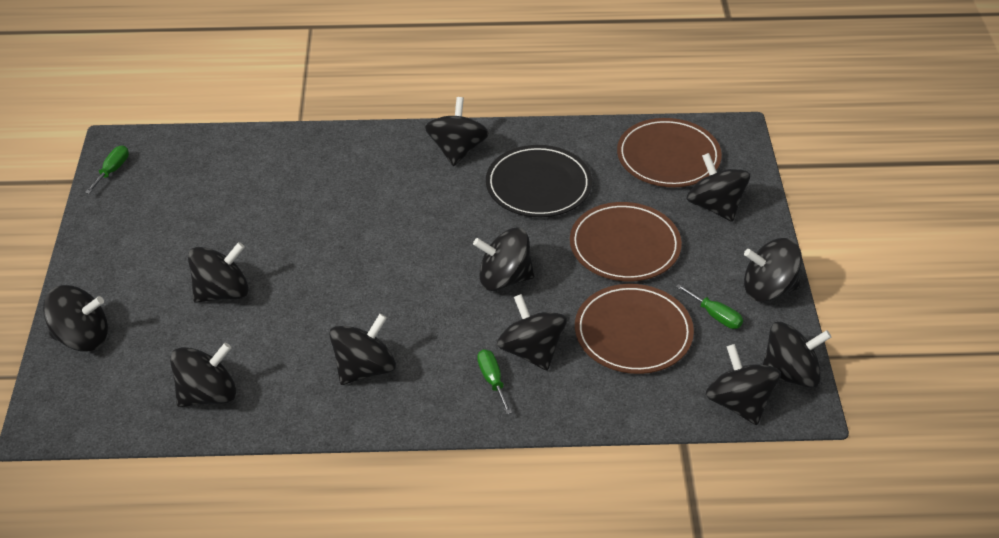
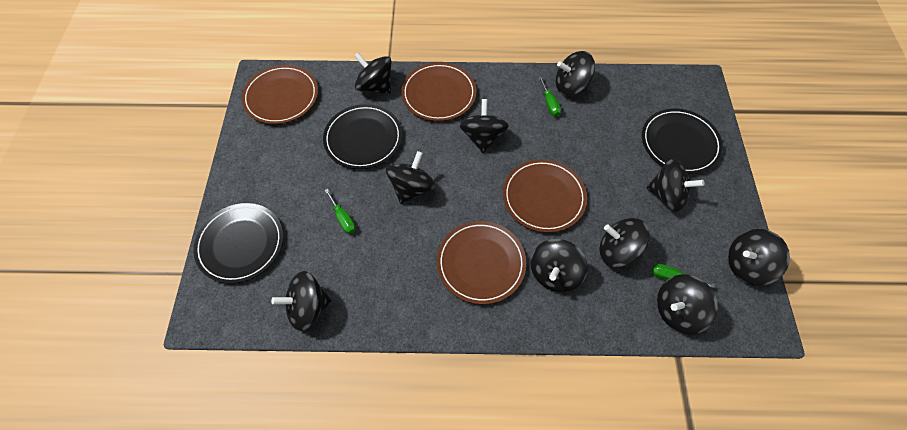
black plate: [486,145,592,217] = 1 -> [193,203,283,283] [323,104,402,169] [642,108,723,174] = 3
black spinning top: [43,285,108,351] [170,343,236,407] [188,242,249,303] [329,314,396,385] [425,97,489,166] [473,228,534,291] [497,294,567,371] [687,153,750,222] [706,344,781,425] [744,238,802,302] [763,322,831,388] = 11 -> [271,271,332,331] [354,53,391,94] [386,151,435,204] [459,99,509,153] [530,239,588,292] [556,51,595,96] [599,218,650,267] [646,159,705,212] [657,274,718,334] [728,229,790,286] = 10
brown plate: [570,202,682,281] [575,284,694,374] [617,118,722,187] = 3 -> [242,65,318,124] [401,62,477,121] [437,221,526,304] [503,159,587,233] = 4

